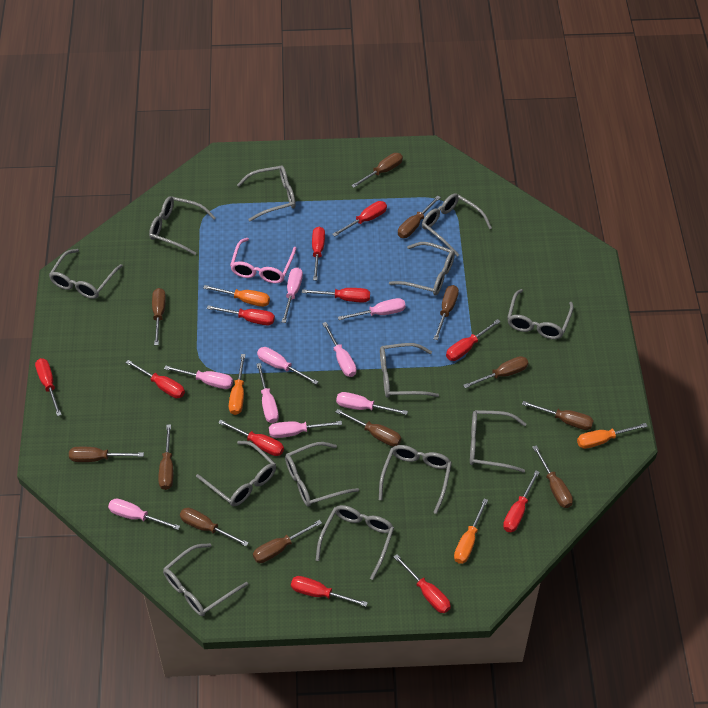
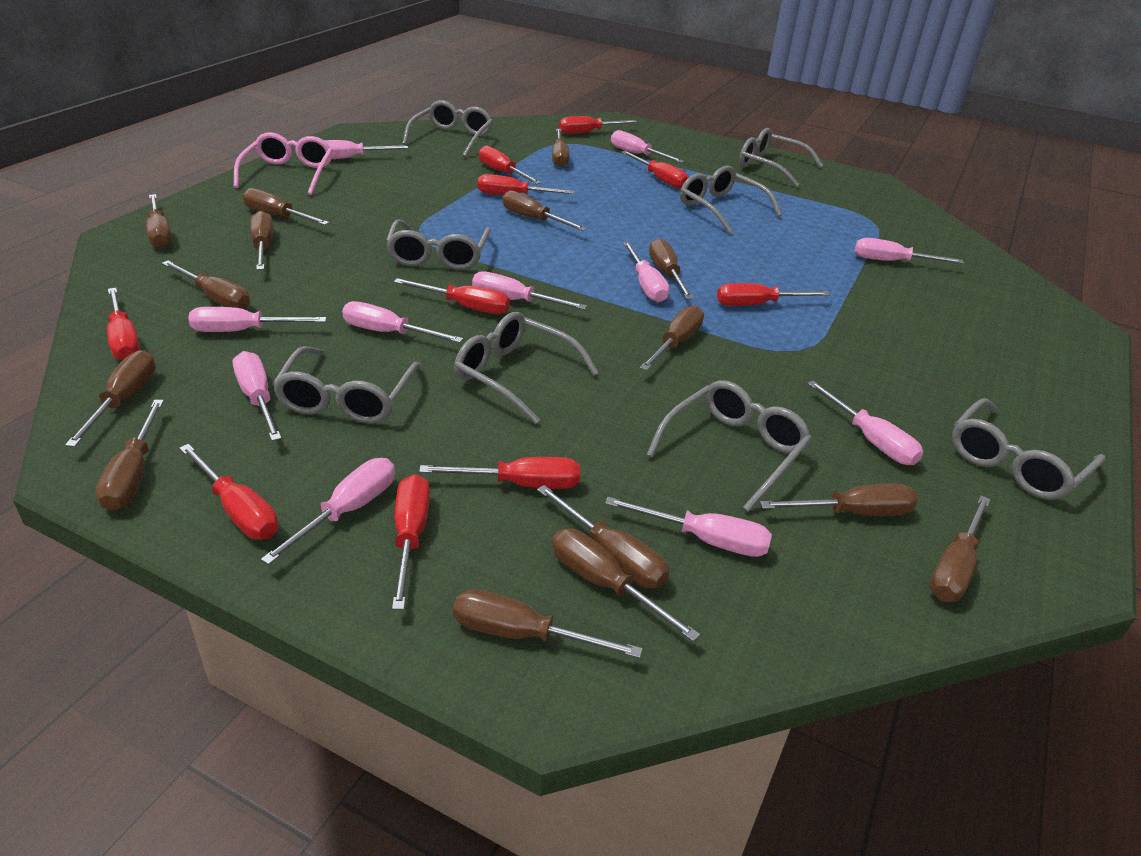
brown screwdriver: [69,447,144,462] [152,288,166,345] [158,425,173,490] [180,508,249,546] [253,520,322,563] [336,409,401,447] [351,153,403,188] [398,196,441,238] [434,285,459,340] [463,356,528,388] [522,401,594,430] [533,445,573,508] = 12 -> [65,350,156,447] [95,400,164,511] [146,194,172,248] [162,261,250,309] [242,188,329,225] [250,211,273,270] [453,589,643,658] [502,191,587,231] [537,485,669,588] [552,129,569,167] [552,529,700,642] [640,305,704,371] [649,238,694,299] [760,483,918,516] [930,496,991,602] = 15
grey glasses: [49,249,123,299] [149,196,216,255] [163,543,248,616] [196,441,276,506] [237,166,296,221] [285,442,359,507] [316,505,394,580] [379,445,452,514] [380,343,439,398] [389,242,455,295] [422,193,492,257] [470,410,526,473] [507,289,574,339] = 13 -> [272,346,422,424] [386,220,491,270] [402,100,493,157] [454,312,599,424] [646,380,812,512] [680,166,782,233] [739,128,823,187] [952,398,1105,500] = 8
orange screwdriver: [203,285,270,307] [229,354,246,415] [454,498,488,564] [577,423,648,449] = 4 -> none = 0
pink screwdriver: [108,498,180,530] [164,365,233,389] [257,347,319,384] [257,363,279,423] [269,421,342,438] [282,267,303,323] [322,322,356,377] [336,392,408,415] [338,298,406,320] = 9 -> [188,307,326,332] [233,351,282,441] [261,458,395,565] [324,140,408,159] [342,301,463,343] [472,271,587,310] [605,497,772,557] [611,130,684,163] [623,242,669,302] [807,381,923,465] [855,238,964,264] = 11
red screwdriver: [35,358,62,416] [125,360,185,398] [207,305,275,325] [218,419,284,456] [291,576,368,607] [302,288,370,302] [312,226,325,280] [332,201,387,237] [394,554,451,613] [446,319,501,361] [503,470,540,532] = 11 -> [107,288,140,360] [179,444,278,540] [392,474,430,610] [394,278,510,314] [419,457,580,489] [478,174,575,195] [479,146,541,184] [559,116,637,134] [621,151,688,189] [717,283,831,306] = 10

